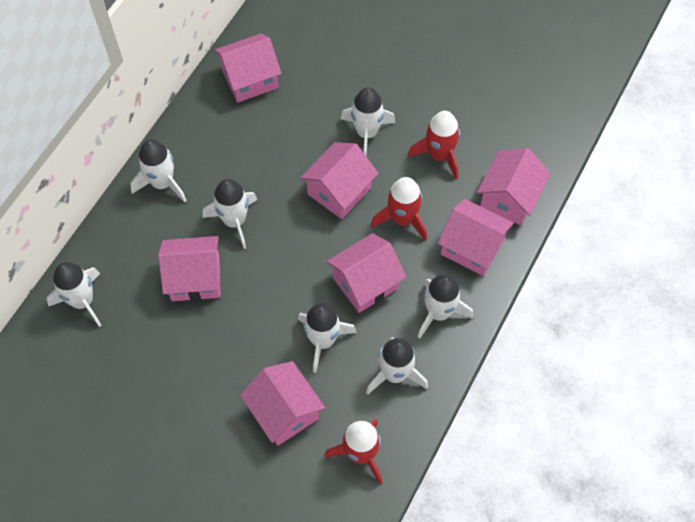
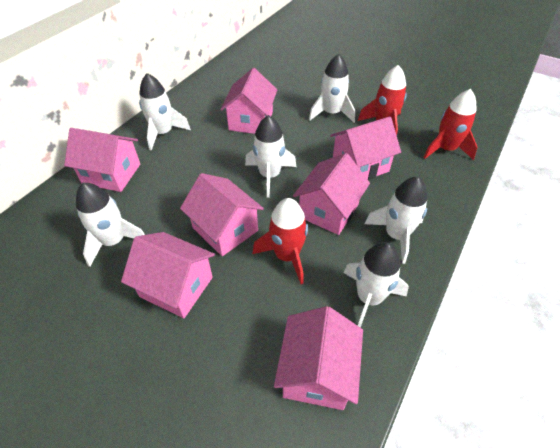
white rocket: [47,262,102,327] [130,140,187,202] [203,179,257,249] [298,303,357,373] [341,87,396,155] [366,337,428,394] [418,274,473,339] = 7 -> [76,183,145,267] [139,73,191,151] [245,115,296,198] [309,54,355,122] [343,242,409,328] [365,176,428,264] = 6

